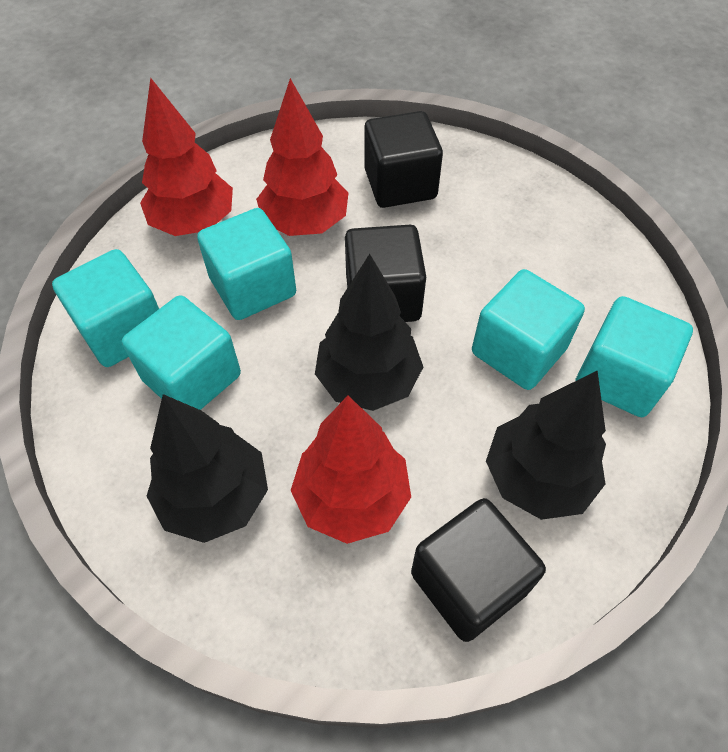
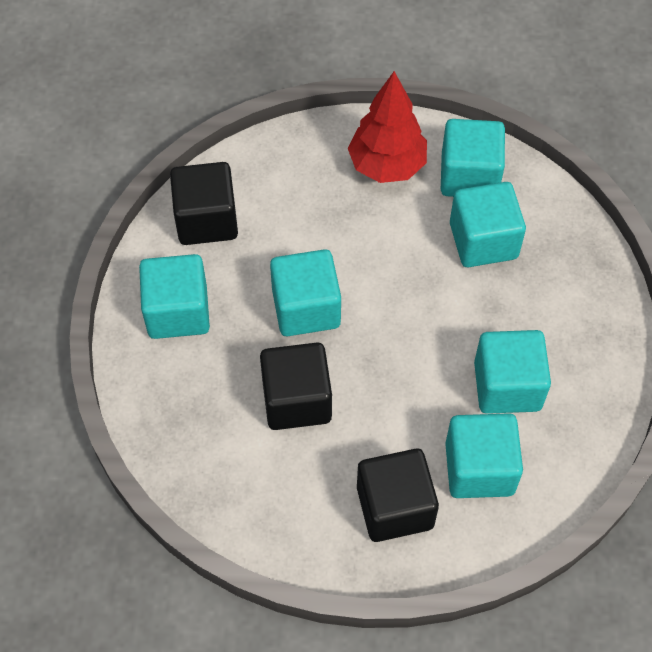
black tree: [147,394,268,543] [315,254,423,411] [486,370,606,520] = 3 -> none = 0
red tree: [140,77,233,236] [256,78,349,236] [291,396,411,544] = 3 -> [348,71,427,183] = 1
turquoise cube: [52,249,159,367] [122,295,241,410] [197,208,296,320] [472,269,585,390] [575,296,693,417] = 5 -> [139,254,210,339] [270,249,341,336] [441,119,505,197] [445,413,523,498] [450,182,526,267] [474,330,551,414] = 6

